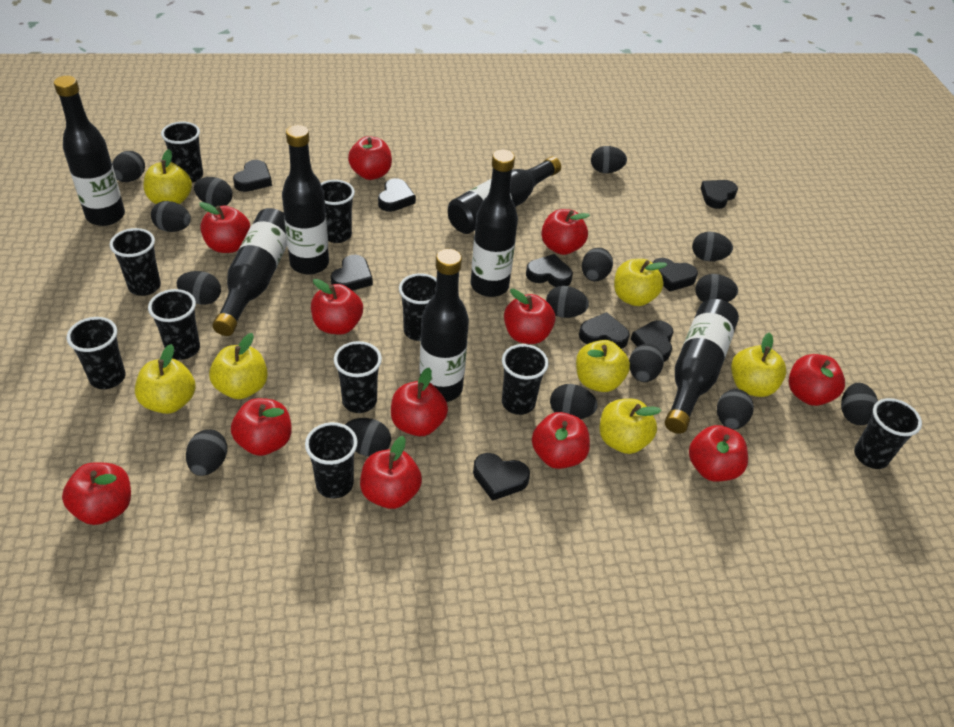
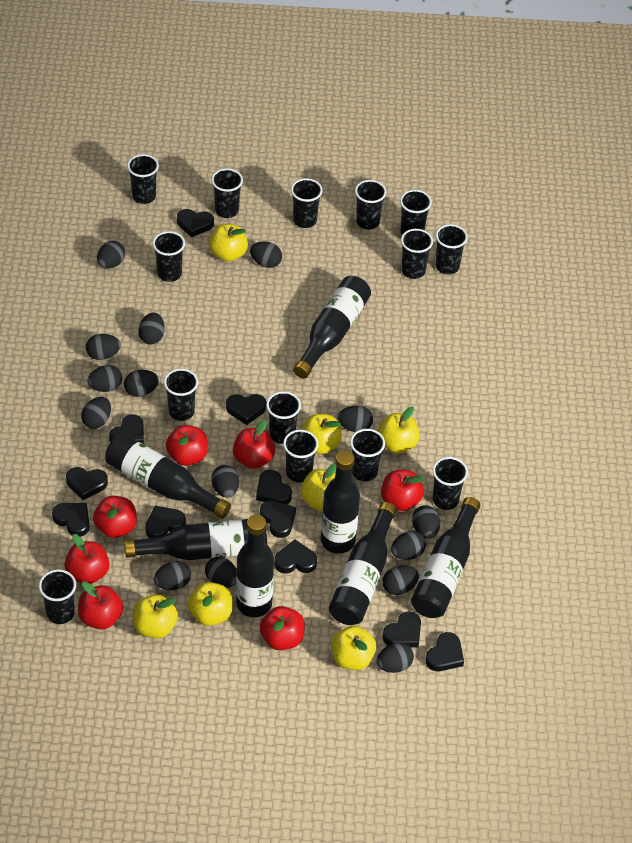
black cup: [67,317,126,389] [110,228,161,296] [148,289,200,360] [161,122,203,182] [305,422,358,498] [321,180,355,243] [334,341,382,413] [399,273,437,341] [502,344,549,415] [854,398,922,469] = 10 -> [39,569,76,624] [127,154,159,204] [152,231,185,282] [164,369,198,421] [211,168,243,218] [266,391,301,444] [283,430,318,483] [291,178,322,228] [350,429,385,481] [355,180,387,230] [400,190,432,235] [401,229,433,279] [433,457,468,510] [436,224,468,274] = 14
black heart: [233,160,272,192] [331,255,373,291] [378,178,416,212] [473,453,530,501] [526,254,573,287] [579,312,630,349] [631,320,674,362] [653,258,698,292] [701,180,738,209] = 9 -> [52,503,89,537] [66,467,108,500] [109,414,144,444] [146,506,186,538] [177,209,214,238] [226,394,266,425] [256,470,292,504] [260,500,296,538] [274,540,317,574] [382,611,421,648] [425,632,464,671] = 11
red apple: [62,462,131,525] [199,202,250,253] [231,398,292,456] [311,279,363,335] [348,136,392,180] [360,436,422,509] [391,368,448,436] [504,289,555,344] [532,412,590,469] [541,209,590,255] [689,425,748,482] [788,354,845,406] = 12 -> [64,534,109,584] [78,581,123,630] [93,496,137,538] [165,425,208,466] [233,420,275,469] [260,606,305,650] [381,470,424,511] = 7

